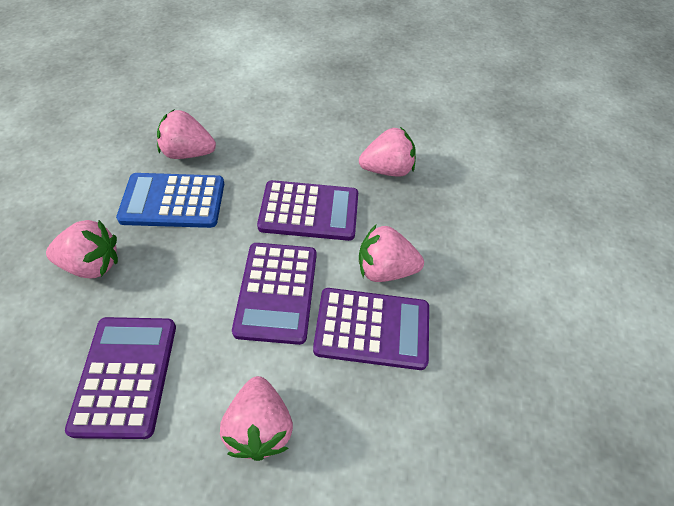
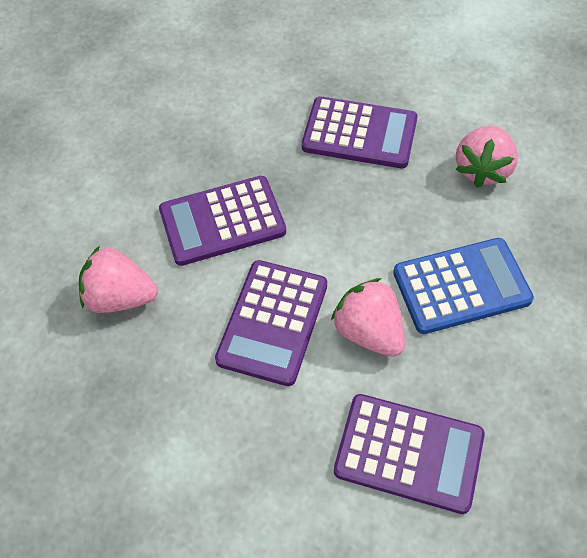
pink strawberry: [46,220,118,278] [157,110,216,159] [220,376,293,461] [359,127,416,177] [359,224,424,282] = 5 -> [79,246,158,313] [331,278,405,357] [456,125,518,188] = 3

